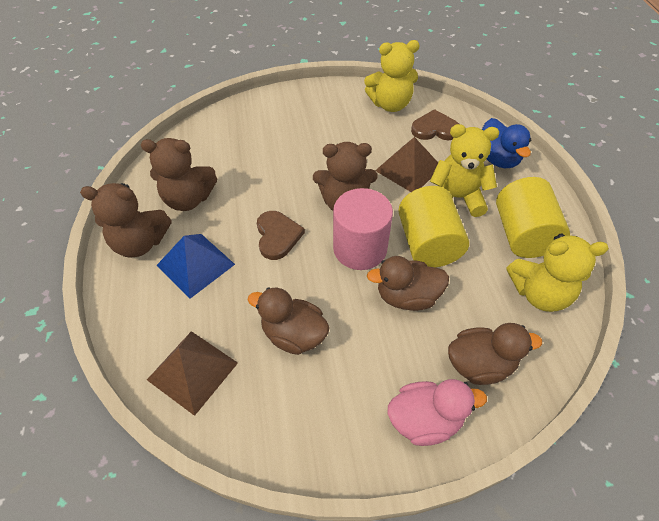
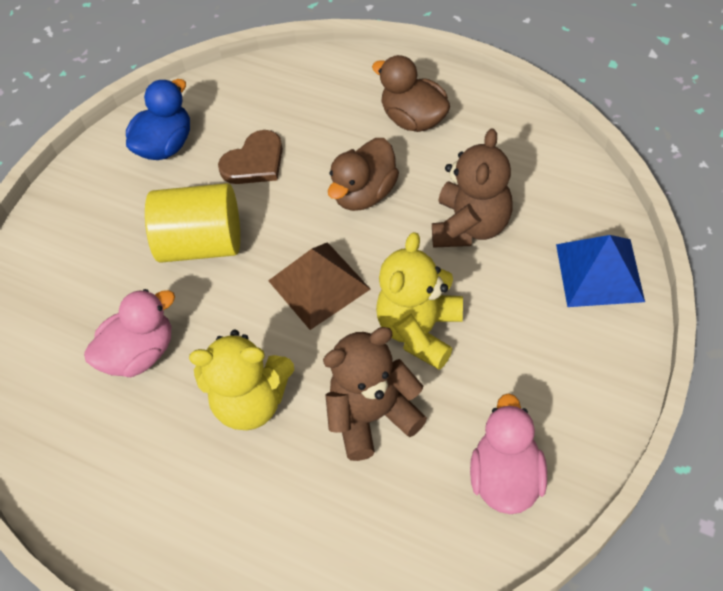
brown duck: [248,287,330,355] [367,256,449,311] [448,323,542,385] = 3 -> [328,138,399,211] [372,55,450,132] = 2
brown heart: [257,211,305,260] [411,109,459,140] = 2 -> [218,130,283,184] = 1
brown pyramid: [147,331,238,416] [375,137,438,192] = 2 -> [268,242,370,330] = 1
brown teddy bear: [80,183,172,258] [141,138,217,211] [313,142,377,211] = 3 -> [323,327,427,461] [432,128,513,248] = 2
pink cylinder: [333,188,393,270] = 1 -> none = 0
pink duck: [387,379,487,446] = 1 -> [84,289,175,377] [470,393,547,514] = 2
yellow cylinder: [398,186,469,267] [496,177,570,258] = 2 -> [145,183,240,263] = 1
yellow teddy bear: [364,40,419,112] [430,124,499,217] [506,234,609,312] = 3 -> [189,330,294,430] [376,232,463,370] = 2

